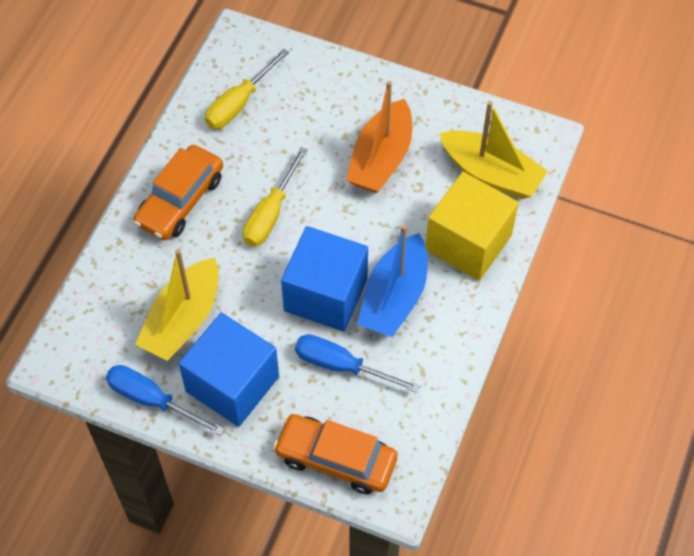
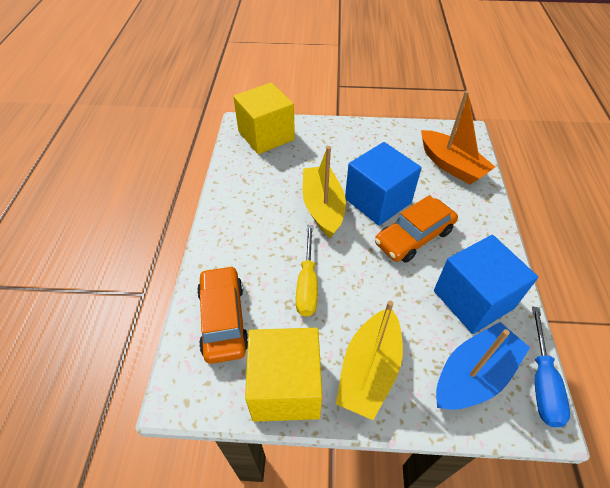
blue screwdriver: [106,365,224,435] [295,334,420,393] = 2 -> [532,306,570,427] = 1
yellow cube: [426,172,519,281] = 1 -> [233,82,295,154] [245,328,322,422] = 2
yellow screwdriver: [205,49,289,129] [243,147,308,246] = 2 -> [296,225,318,317] = 1

